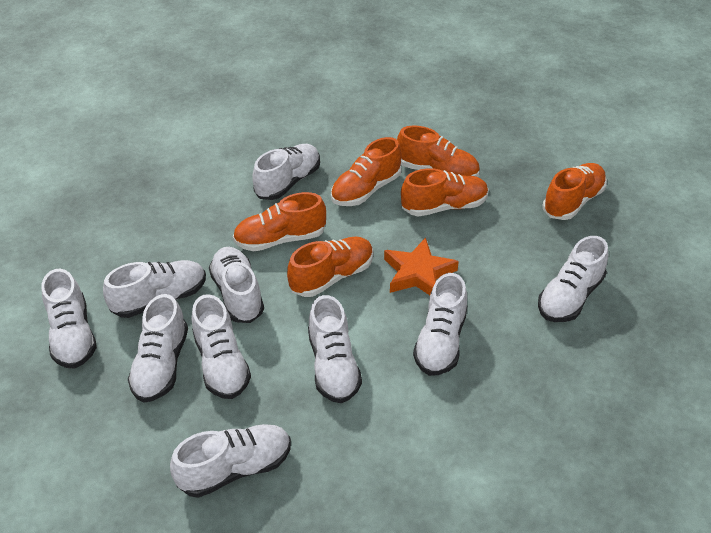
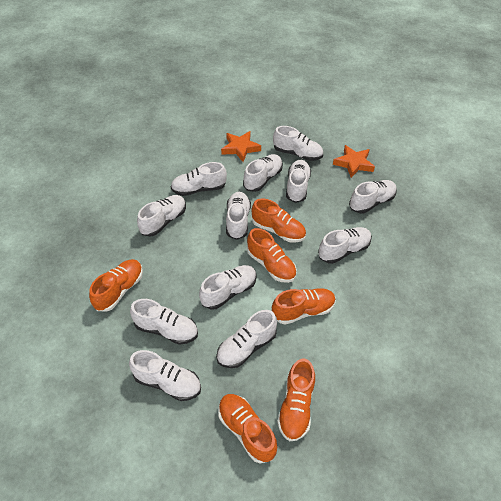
orange star: [384,238,459,295] = 1 -> [221,131,261,162] [333,145,375,178] = 2
white shoe: [42,269,97,369] [103,260,206,318] [128,294,188,403] [170,424,291,498] [191,294,251,399] [209,247,264,323] [252,144,320,200] [308,295,362,403] [413,273,467,376] [538,236,608,322] = 10 -> [129,350,201,401] [130,299,198,345] [137,195,186,237] [171,162,227,196] [199,265,257,309] [216,310,277,368] [226,192,251,240] [243,154,283,192] [273,126,323,161] [286,160,311,203] [318,227,372,264] [349,180,397,213] = 12

